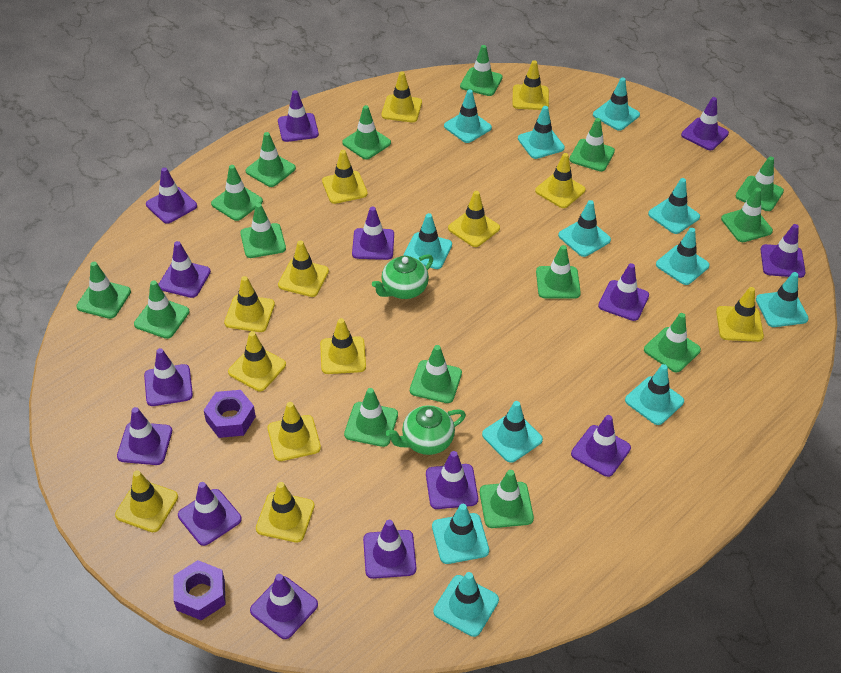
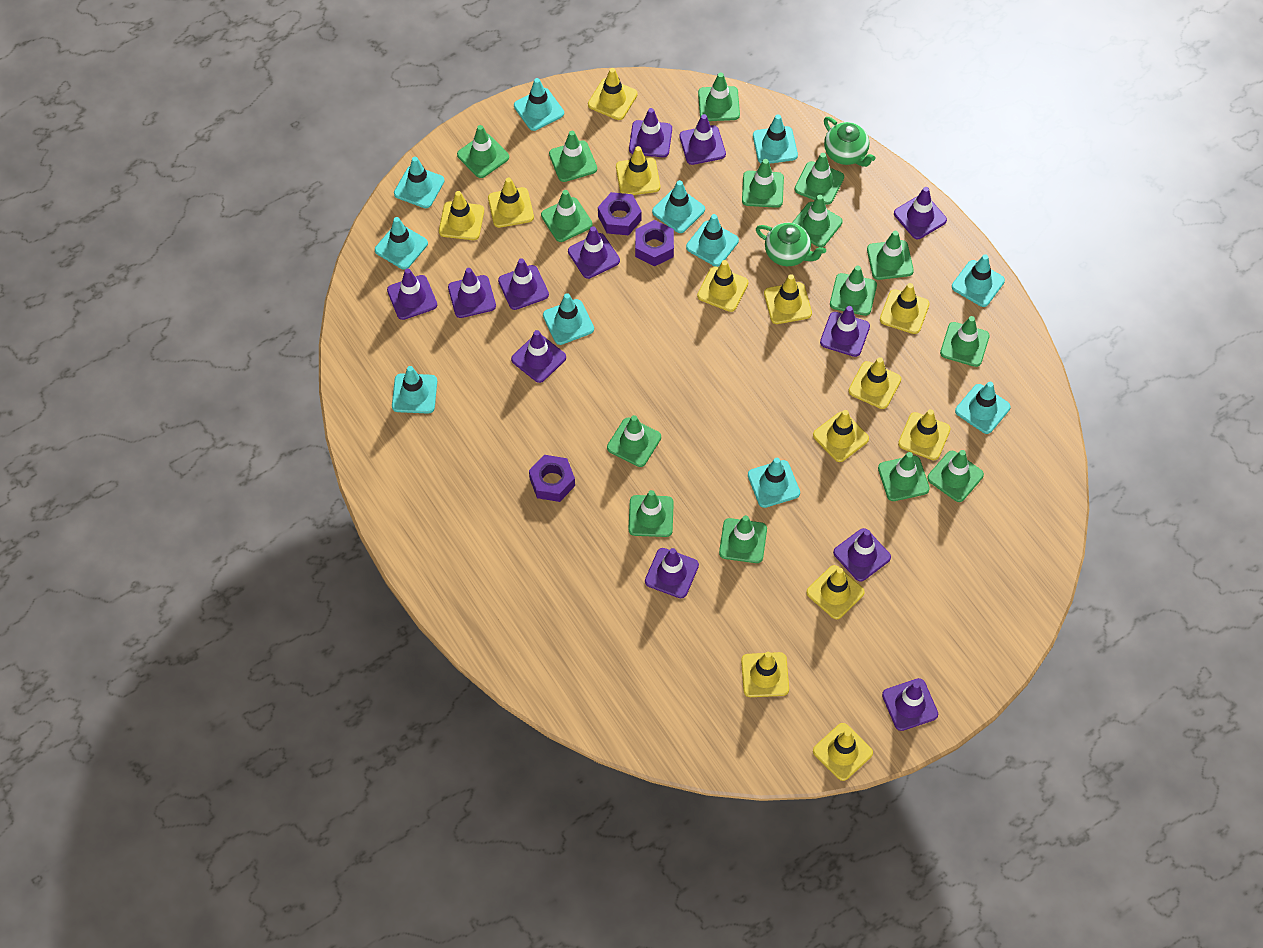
purple nut: [174,560,226,620] [204,390,256,438] = 2 -> [529,455,575,502] [598,192,642,235] [635,220,674,267] = 3
purple traffic cone: [117,407,172,465] [144,348,193,406] [146,167,197,224] [158,241,211,298] [178,482,242,546] [250,574,318,639] [278,90,319,142] [352,207,394,260] [363,520,416,579] [426,451,478,509] [571,415,631,477] [598,263,649,321] [681,97,729,150] [761,224,806,278] = 14 -> [387,268,437,320] [448,268,496,318] [498,258,549,310] [511,330,566,383] [568,226,620,279] [629,108,672,157] [645,548,699,598] [679,114,726,165] [820,306,870,357] [833,528,891,581] [882,678,938,731] [894,187,947,239] = 12
turquoise traffic cone: [403,213,452,269] [432,504,489,564] [433,572,499,637] [444,90,492,143] [482,401,543,463] [518,106,565,159] [558,200,611,257] [593,78,640,131] [625,364,684,425] [648,178,700,234] [656,228,710,285] [756,272,809,327] = 12 -> [375,217,428,270] [392,366,437,413] [394,157,444,208] [514,78,564,131] [543,293,594,345] [652,180,705,233] [686,214,739,267] [748,458,800,508] [753,114,798,164] [952,254,1005,307] [955,382,1011,434] = 11

